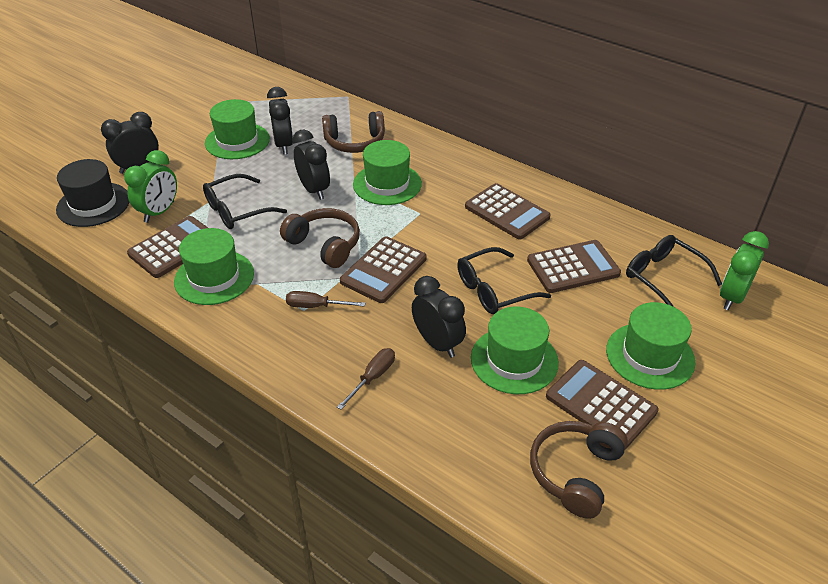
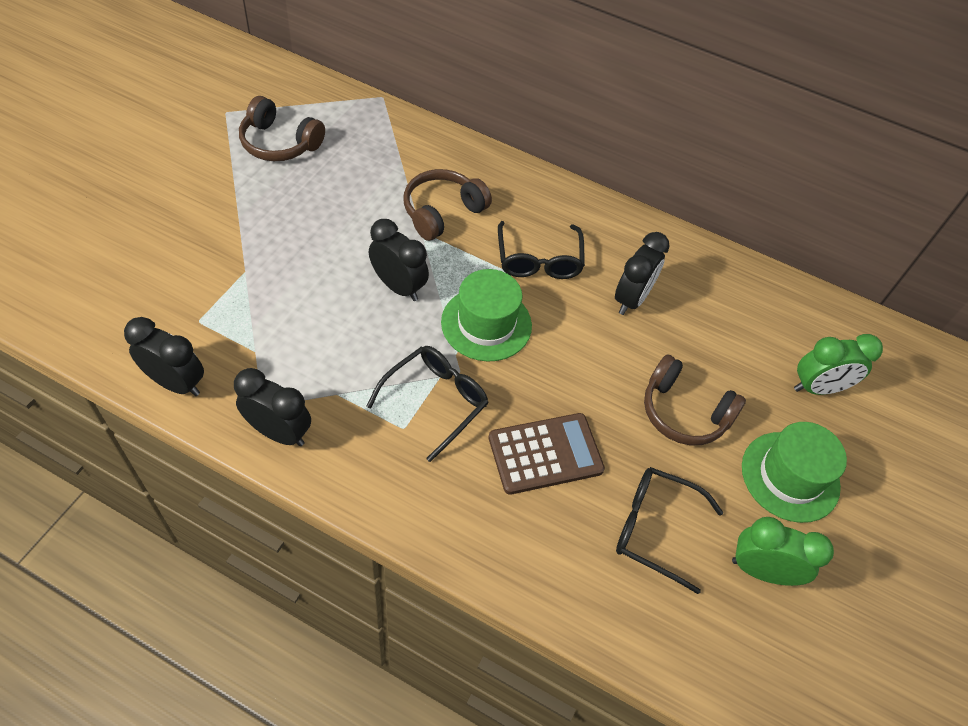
black hat: [56,159,130,227] = 1 -> none = 0
brown calculator: [127,216,208,278] [340,236,426,303] [465,183,551,239] [527,240,621,293] [546,360,658,448] = 5 -> [488,413,605,495] = 1
brown screwdriver: [286,291,365,308] [337,348,395,410] = 2 -> none = 0
green hat: [174,228,254,305] [205,99,270,159] [353,140,422,205] [471,307,559,394] [606,302,695,390] = 5 -> [441,269,532,361] [742,422,847,523] = 2

